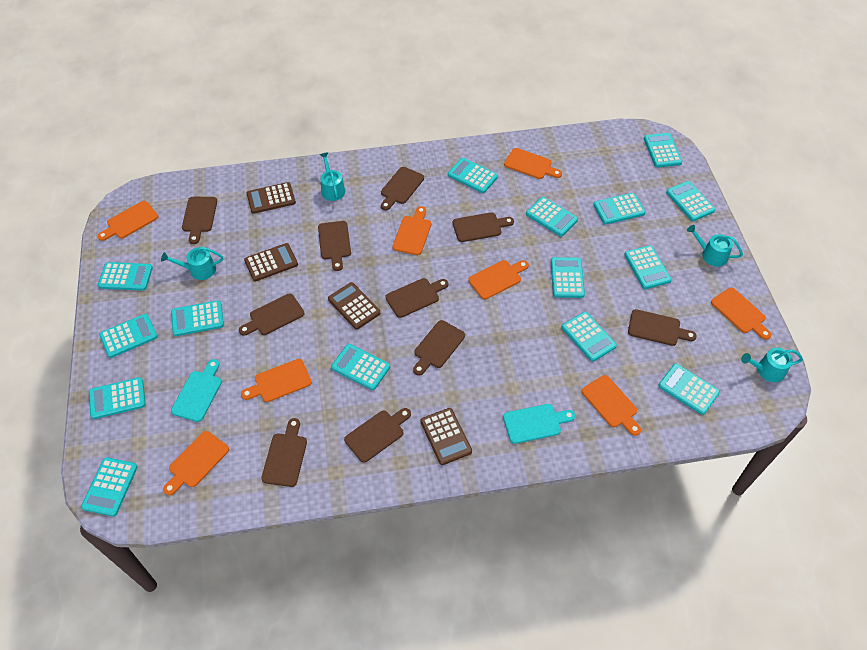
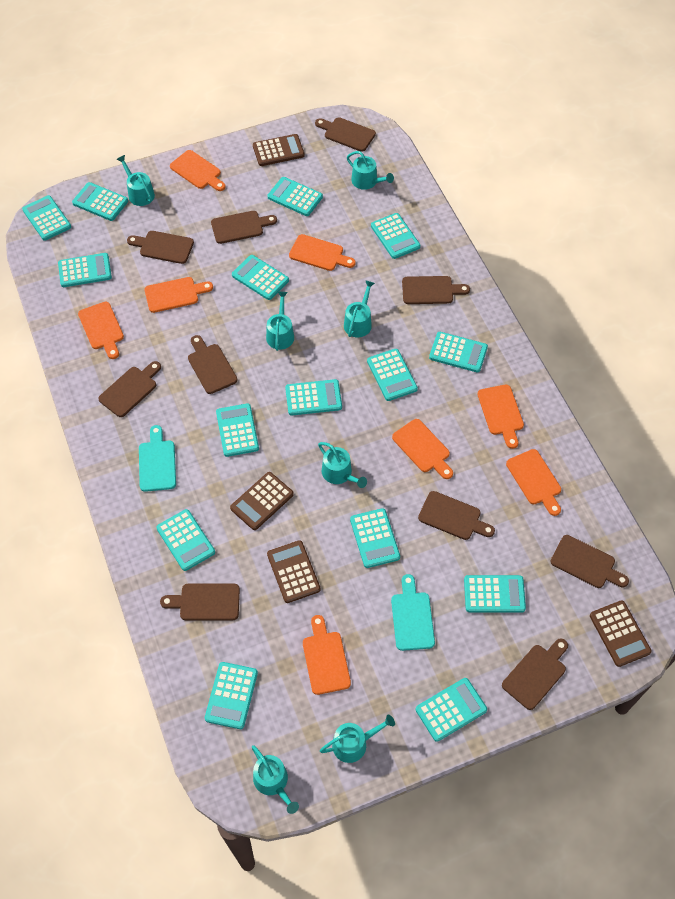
turquoise watering can: [161,247,223,280] [320,152,345,201] [687,225,743,267] [741,348,803,382] = 4 -> [117,155,155,206] [252,745,299,814] [266,292,294,351] [318,442,367,488] [320,715,395,763] [344,280,375,337] [347,151,394,190] = 7

